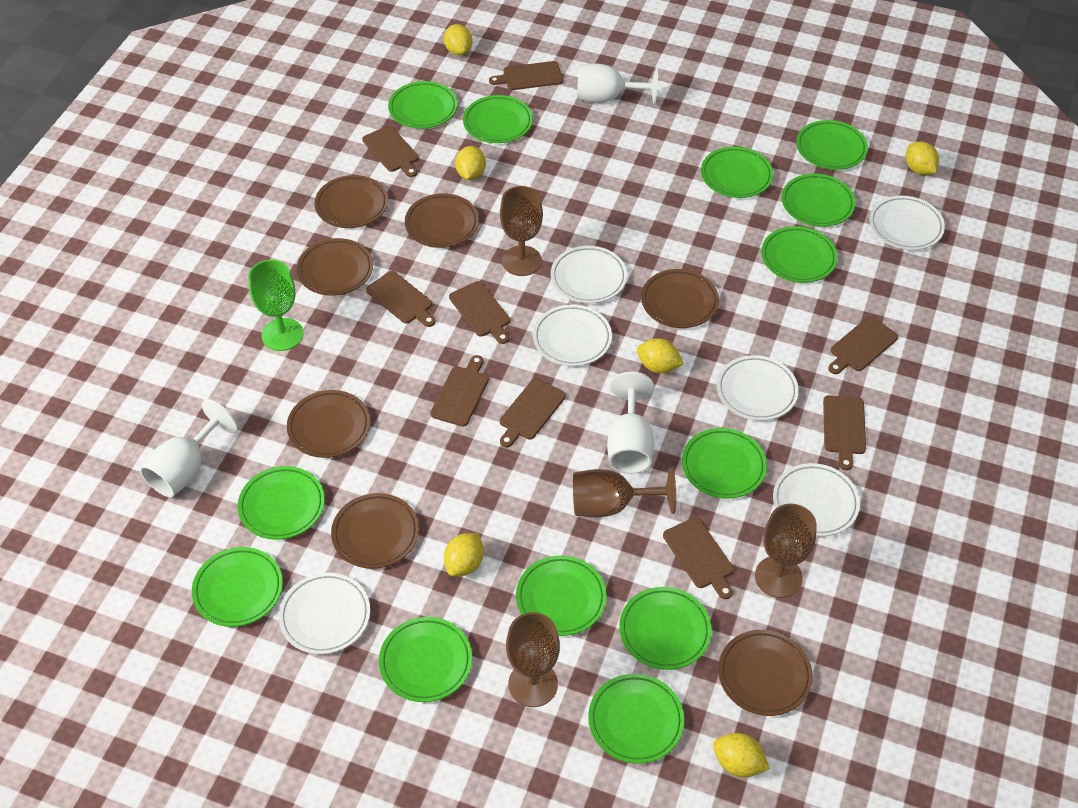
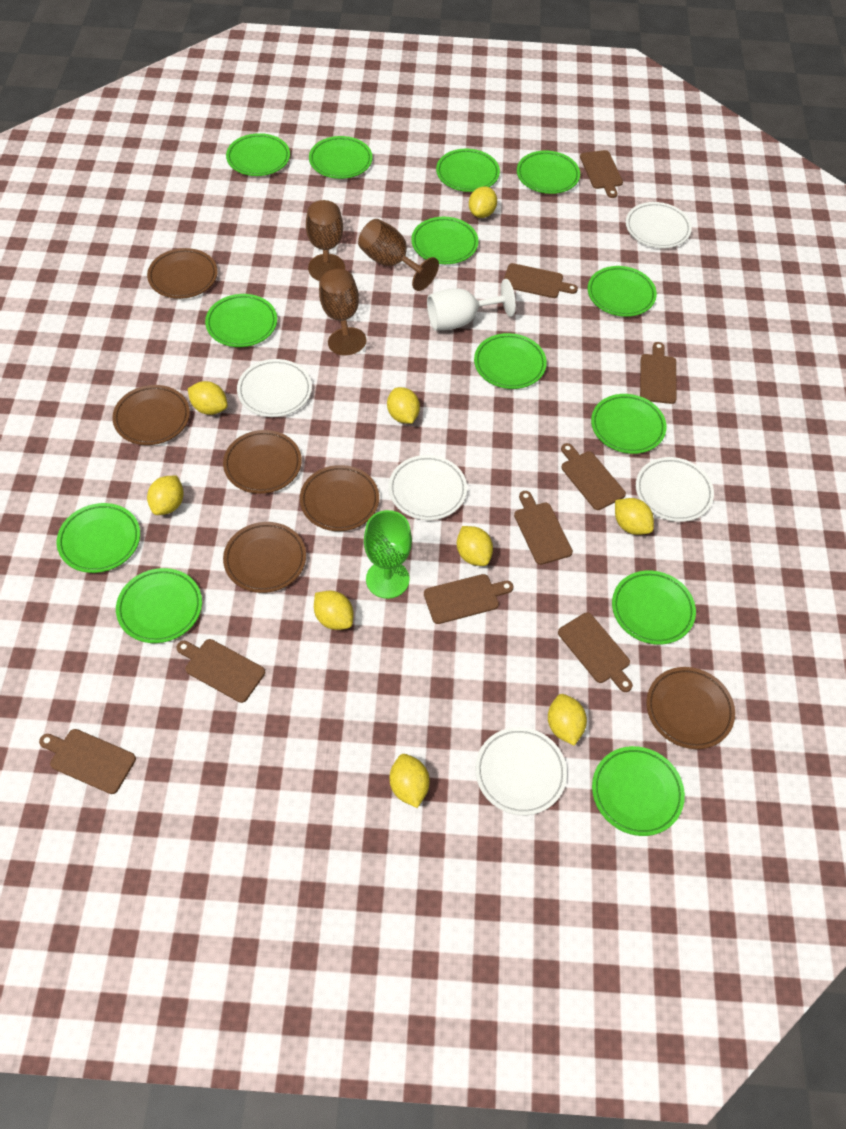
brown goblet: [500,186,543,276] [506,612,560,707] [573,468,676,517] [755,504,817,598] = 4 -> [306,200,345,281] [319,269,366,355] [358,219,439,291] = 3
brown plate: [287,390,370,458] [297,238,373,296] [315,175,388,228] [331,493,419,569] [405,193,479,248] [641,269,719,328] [718,630,813,716] = 7 -> [112,385,190,445] [147,248,218,299] [223,430,302,494] [223,522,306,593] [300,465,379,531] [646,667,735,749] = 6
white goblet: [140,399,238,497] [577,64,658,105] [607,372,654,474] = 3 -> [427,279,516,331] = 1
white plate: [279,573,370,654] [533,305,612,366] [551,246,627,303] [717,355,799,421] [773,463,860,537] [869,196,945,250] = 6 -> [237,359,312,417] [389,455,467,520] [475,727,567,815] [626,202,692,248] [636,457,714,522] = 5
yellow lemon: [444,24,472,55] [444,533,484,576] [455,146,486,180] [637,338,684,373] [713,733,770,777] [906,142,939,175] = 6 -> [147,475,184,515] [188,381,228,415] [314,591,353,630] [387,387,420,424] [390,754,430,808] [457,526,493,566] [469,186,497,218] [548,694,587,746] [615,498,654,535] = 9

